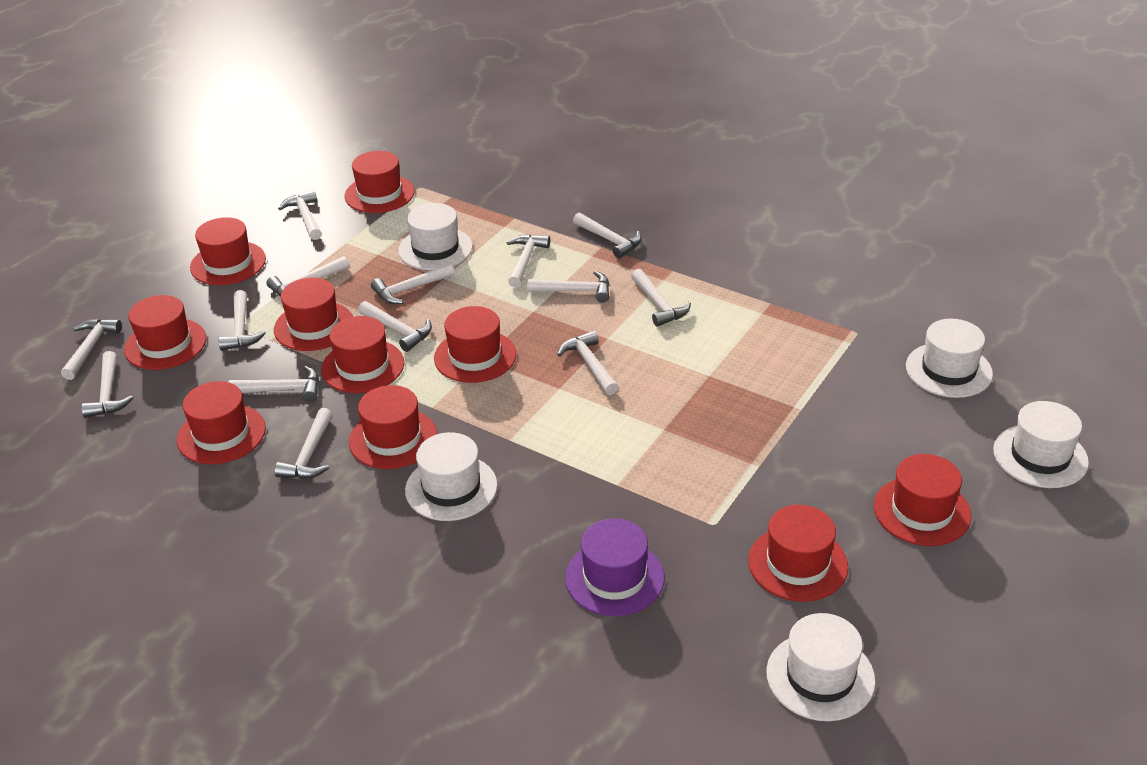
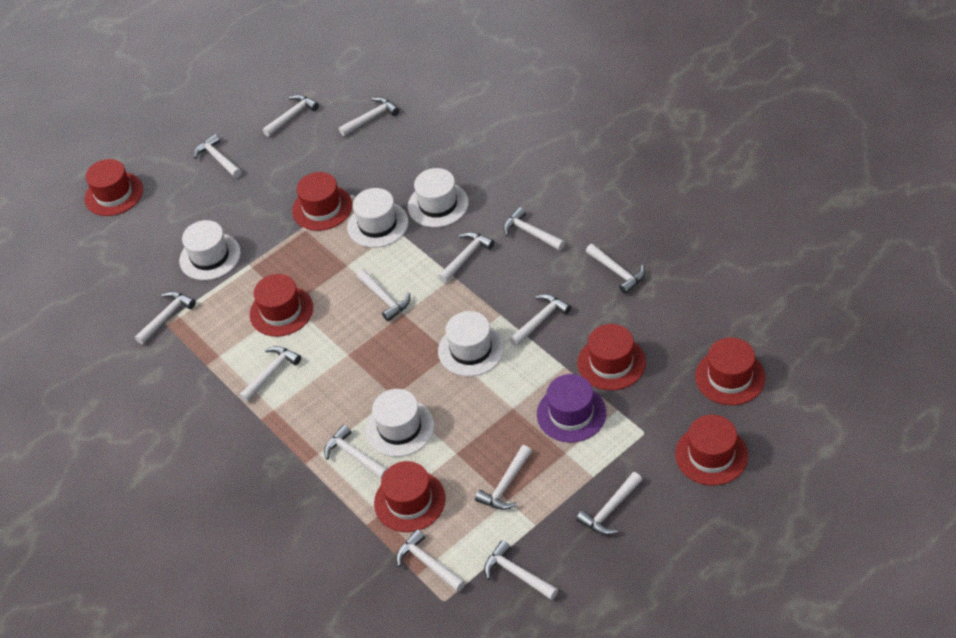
red hat: [124,295,206,370] [177,381,266,464] [190,217,266,285] [274,278,353,351] [321,316,404,393] [344,151,415,213] [349,385,437,469] [434,306,516,383] [748,505,848,602] [874,454,971,546] = 10 -> [85,159,143,216] [250,274,313,337] [292,172,352,231] [374,461,446,532] [577,324,646,390] [675,415,748,486] [695,337,765,405] = 7
white hammer: [61,319,122,380] [81,351,133,418] [218,290,266,351] [229,366,319,402] [266,256,349,297] [275,408,333,479] [278,190,322,240] [358,301,432,352] [371,263,455,304] [506,234,550,288] [527,271,609,303] [557,331,619,395] [573,213,642,258] [631,269,691,327] = 14 -> [135,291,196,344] [194,134,242,178] [239,346,301,402] [262,94,319,137] [324,425,387,479] [339,97,399,136] [356,269,410,321] [396,529,465,592] [438,232,494,283] [475,445,532,510] [484,540,558,600] [503,207,565,251] [509,294,571,346] [576,472,642,535] [586,244,645,294] = 15

